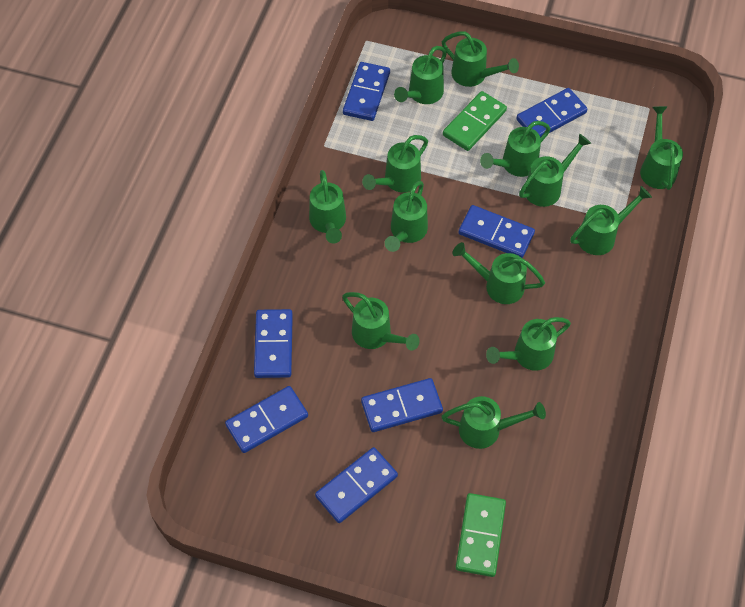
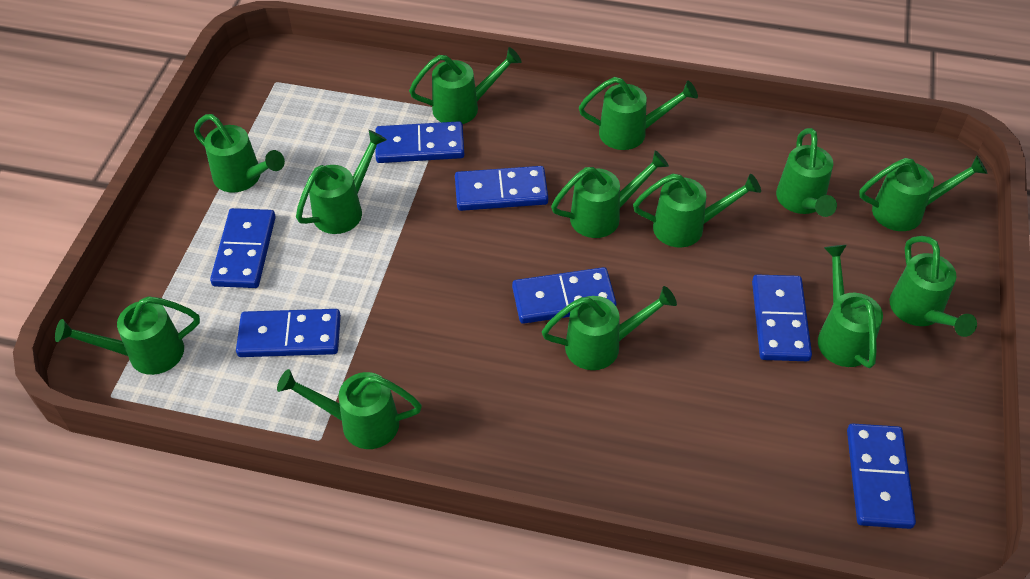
green domino: [443,91,507,151] [456,493,506,577] = 2 -> none = 0

